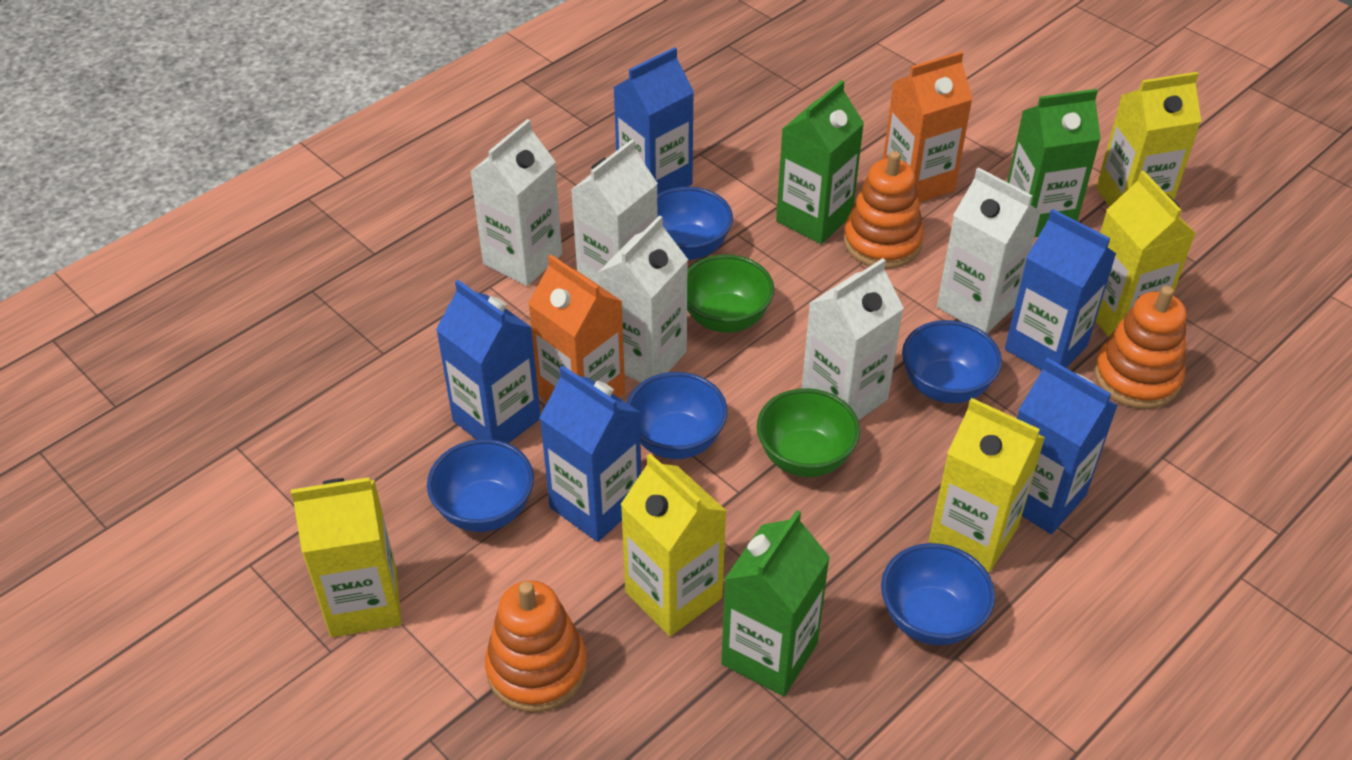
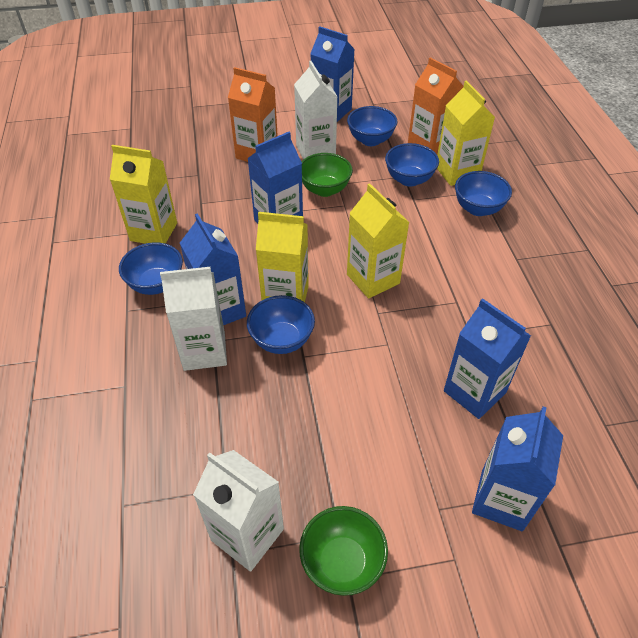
green carton: [721,510,830,696] [776,80,864,244] [1007,89,1101,237] = 3 -> none = 0
orange stacking toy: [485,580,587,712] [843,151,924,269] [1094,286,1186,409] = 3 -> none = 0
white carton: [470,119,562,286] [571,139,658,285] [598,215,688,383] [802,258,904,421] [937,167,1041,334] = 5 -> [160,267,227,371] [193,450,284,572] [294,61,338,160] = 3
yellow carton: [291,477,402,637] [620,454,726,636] [929,398,1045,572] [1095,171,1196,337] [1096,72,1201,207] = 5 -> [110,145,177,244] [256,212,309,302] [347,183,410,299] [437,81,495,186] = 4

